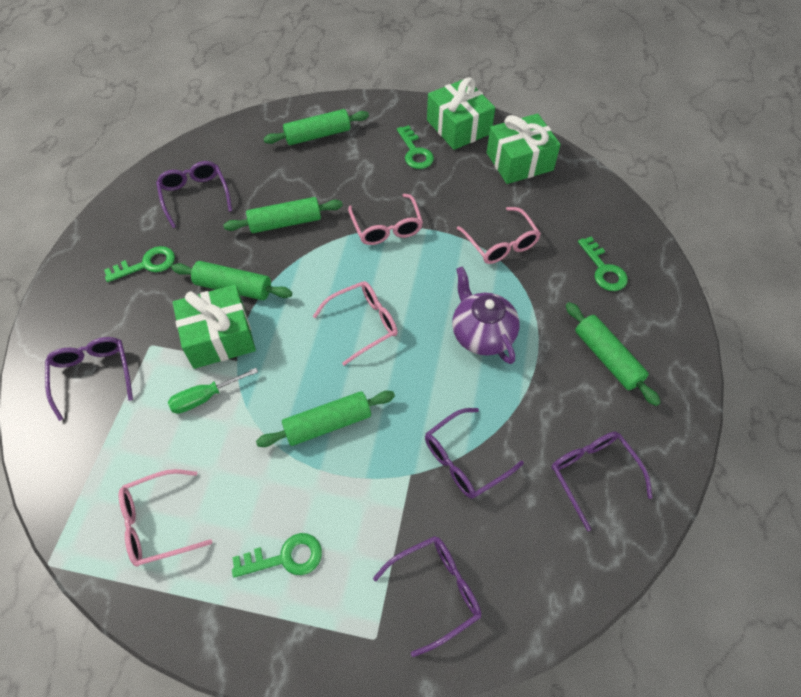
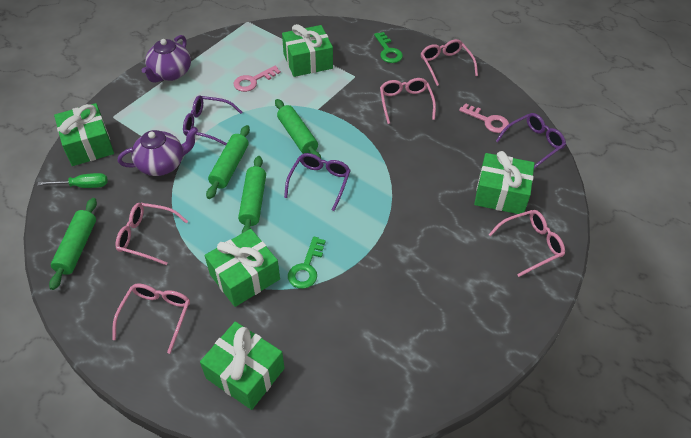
green gift: [173,285,256,369] [427,77,495,150] [487,113,561,184] = 3 -> [54,103,114,166] [200,321,285,410] [205,229,280,307] [282,24,333,77] [474,151,535,214] = 5
green key: [104,246,175,282] [232,533,322,578] [397,125,434,169] [578,237,628,291] = 4 -> [288,236,326,289] [374,32,403,63] = 2
green rolling pin: [171,261,292,300] [223,197,343,233] [256,391,395,447] [263,109,369,145] [566,302,661,406] = 5 -> [49,198,97,290] [206,125,250,199] [238,156,266,233] [275,99,321,159] = 4
pink glasses: [119,469,212,566] [313,281,398,366] [348,194,423,245] [457,207,541,264] = 4 -> [112,284,190,354] [115,203,188,265] [380,78,436,124] [420,39,478,86] [489,210,565,277] = 5
pink key: none = 0 -> [233,66,281,92] [459,103,509,133] = 2
purple glasses: [45,337,133,421] [156,161,232,228] [373,536,481,657] [425,408,524,499] [551,432,652,531] = 5 -> [183,95,243,146] [284,153,351,211] [496,113,566,169] = 3
purple teapot: [452,266,520,364] = 1 -> [118,127,198,176] [142,35,191,83] = 2

